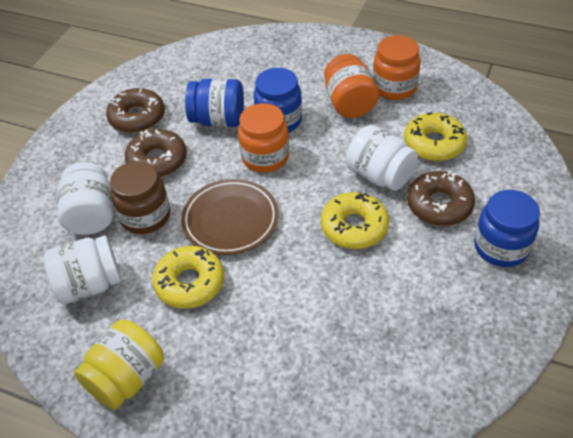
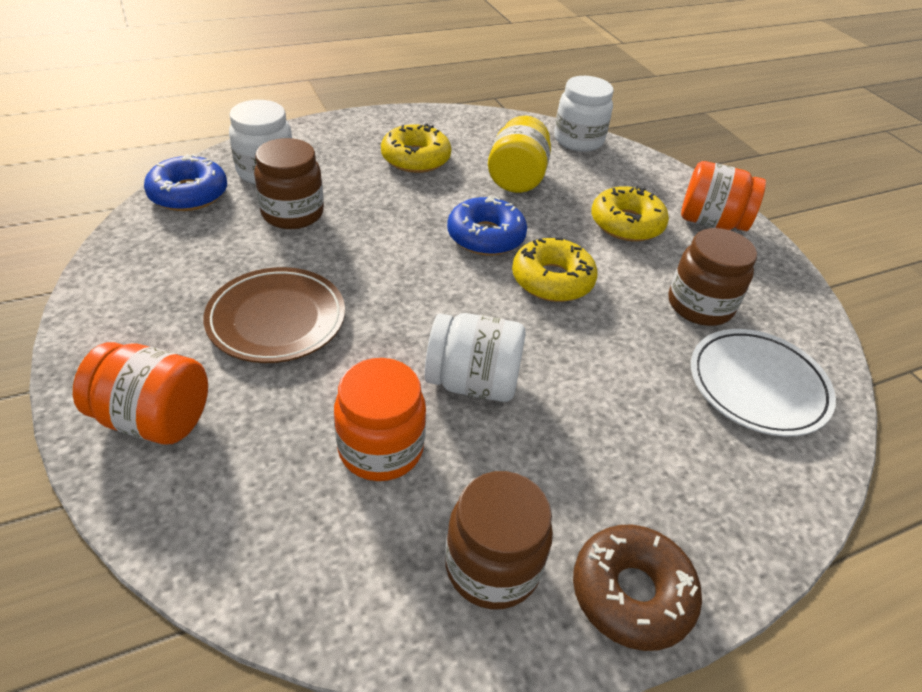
blue donut: none = 0 -> [144,154,227,211] [447,196,527,255] = 2
blue jar: [185,79,244,127] [254,68,302,133] [474,190,540,267] = 3 -> none = 0
brown donut: [106,88,165,133] [125,129,187,177] [407,171,475,226] = 3 -> [573,525,702,651] = 1
brown jar: [110,161,170,234] = 1 -> [254,138,324,229] [445,471,553,609] [668,228,757,326] = 3
white plate: none = 0 -> [691,329,836,437] = 1

